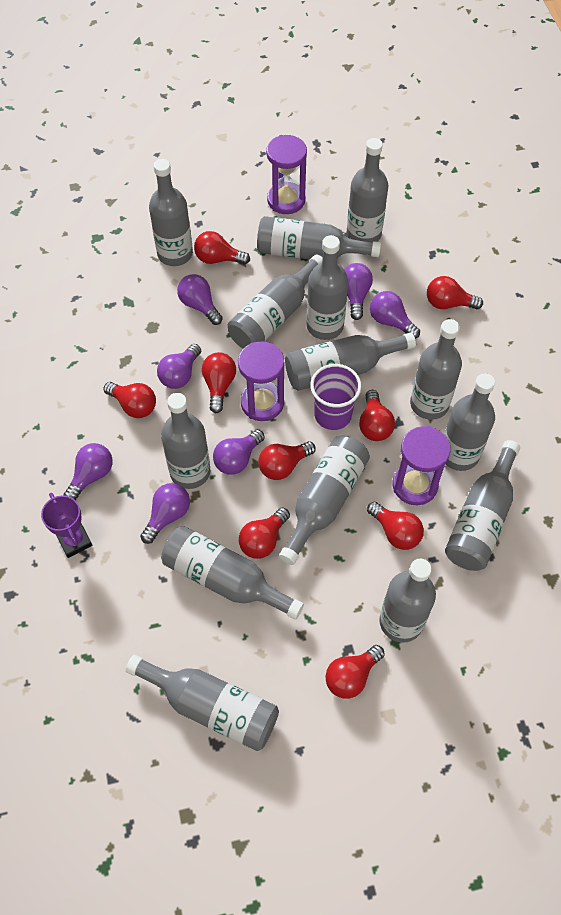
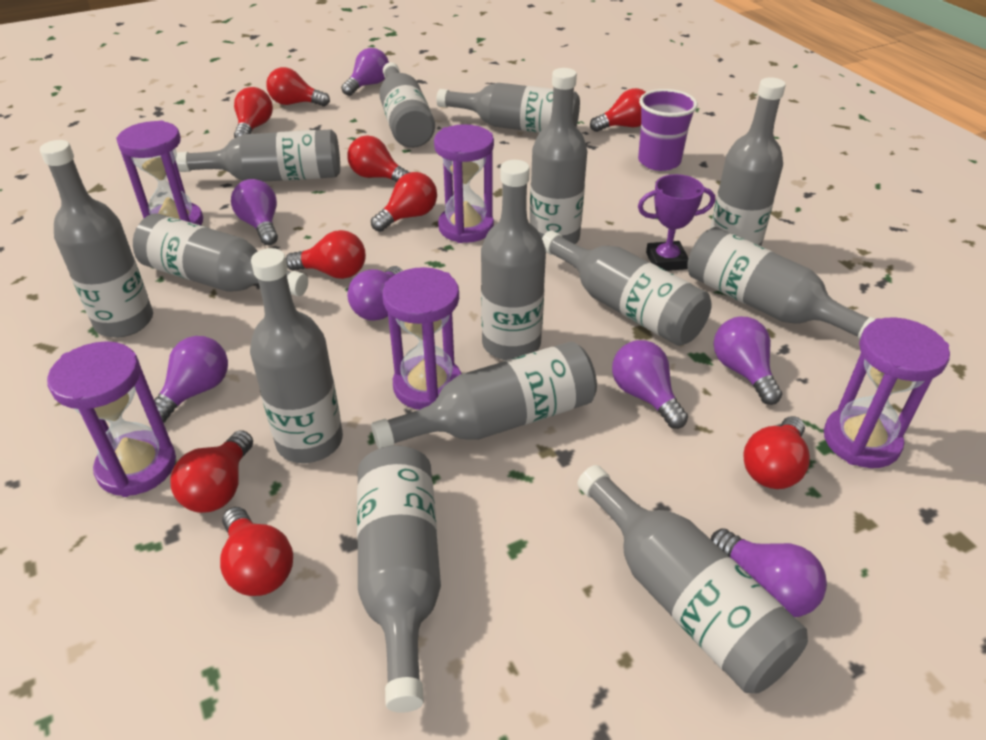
purple hourglass: [238,342,284,421] [266,135,307,214] [393,426,451,505] = 3 -> [47,341,176,497] [116,120,203,225] [382,267,462,410] [434,124,494,243] [824,317,950,468] = 5

